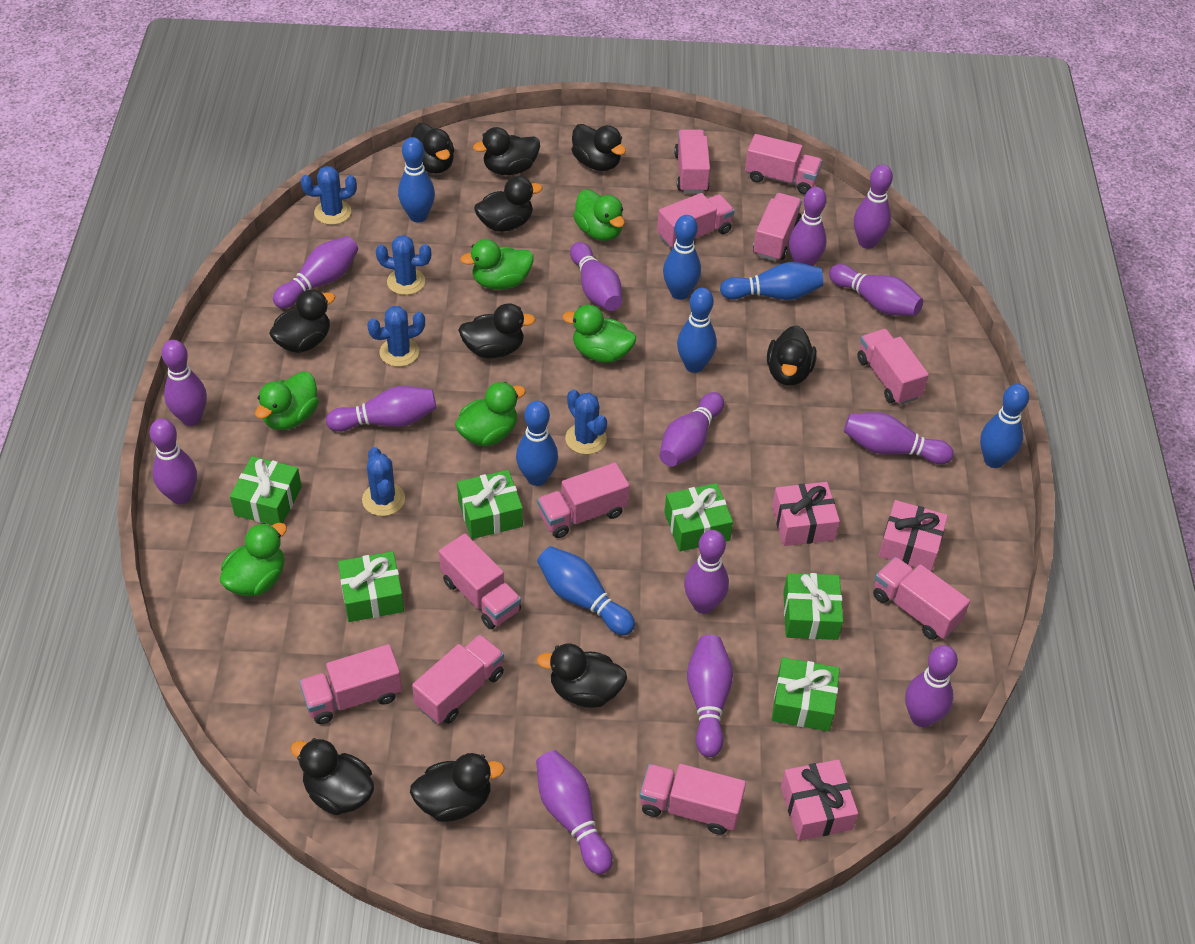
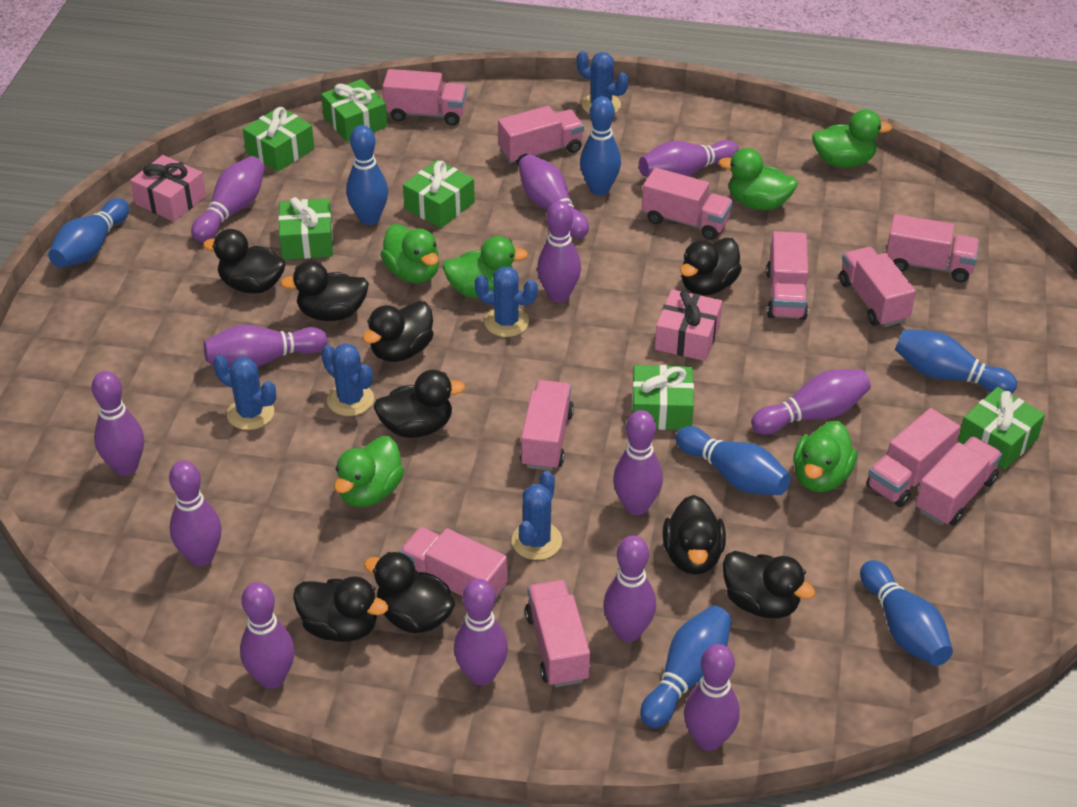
black duck: [269,289,335,353] [290,738,374,815] [410,753,505,822] [411,123,454,174] [458,303,536,358] [473,127,540,175] [474,176,542,232] [537,644,627,708] [572,124,626,171] [767,325,817,385] = 10 -> [203,229,286,294] [280,261,369,321] [293,576,388,642] [363,301,434,362] [364,552,455,633] [374,370,465,438] [662,495,726,575] [680,238,742,296] [723,551,815,618] = 9
pink gift: [772,482,840,546] [781,759,858,841] [878,500,948,571] = 3 -> [130,155,206,222] [655,289,722,361] = 2
purple bowling pin: [150,419,197,504] [162,340,207,426] [273,236,358,309] [326,386,437,432] [536,750,613,874] [570,242,622,311] [659,392,724,467] [684,530,729,614] [687,635,733,757] [789,187,827,266] [829,264,923,316] [844,412,954,464] [854,164,893,249] [905,645,958,727] = 14 -> [91,371,144,476] [169,461,222,566] [191,156,265,242] [204,325,328,368] [240,582,295,689] [454,579,508,685] [518,154,589,238] [537,201,581,303] [603,536,656,642] [613,410,663,515] [639,140,739,177] [684,644,740,751] [751,369,871,435] = 13

